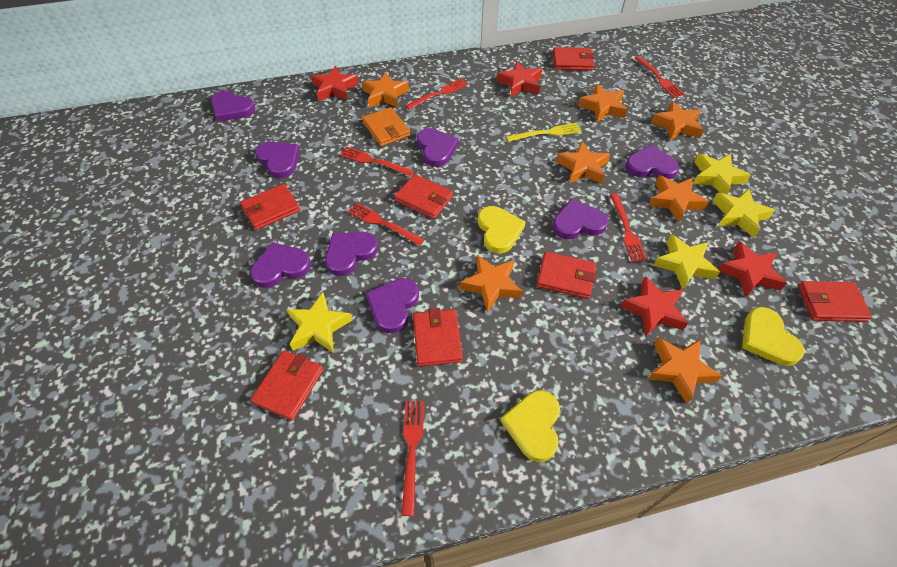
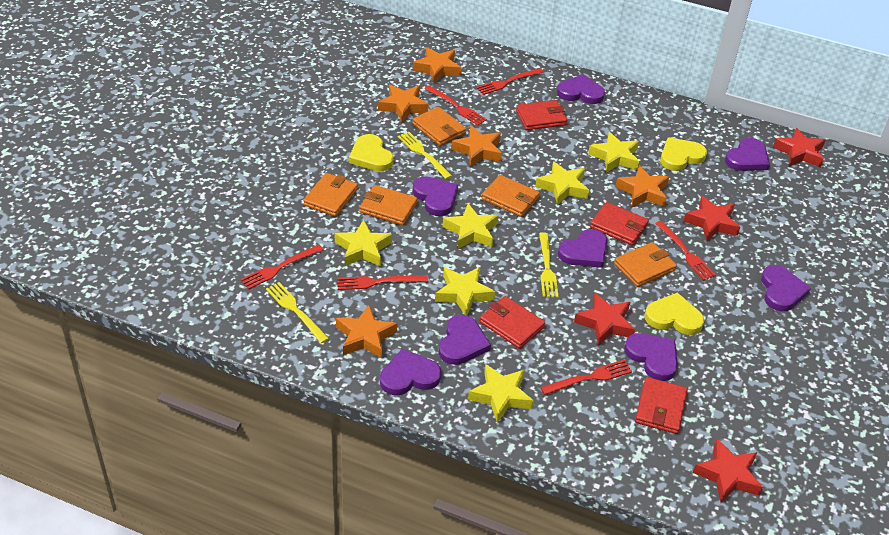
orange star: [362,72,409,108] [460,255,522,312] [556,141,610,184] [578,84,628,122] [648,337,722,404] [649,175,709,222] [651,101,704,141] = 7 -> [336,305,398,358] [378,85,429,123] [413,47,461,83] [451,126,502,167] [615,165,669,207] = 5
orange wallet: [362,107,410,146] = 1 -> [303,173,358,217] [360,185,418,225] [413,107,466,146] [482,175,540,217] [614,242,677,287] = 5
red wallet: [240,184,300,230] [250,350,323,421] [394,174,453,219] [413,308,463,366] [537,252,596,299] [553,47,595,71] [798,281,872,322] = 7 -> [480,296,545,349] [516,100,568,130] [590,202,649,246] [635,377,688,434] = 4
yellow fork: [506,123,581,142] = 1 -> [266,282,329,343] [398,132,452,179] [539,233,558,298] = 3
yellow star: [287,292,352,353] [653,234,720,289] [693,154,751,194] [713,188,775,238] = 4 -> [335,220,392,267] [435,267,495,315] [443,204,499,249] [468,364,533,423] [535,161,589,205] [588,132,639,173] = 6

